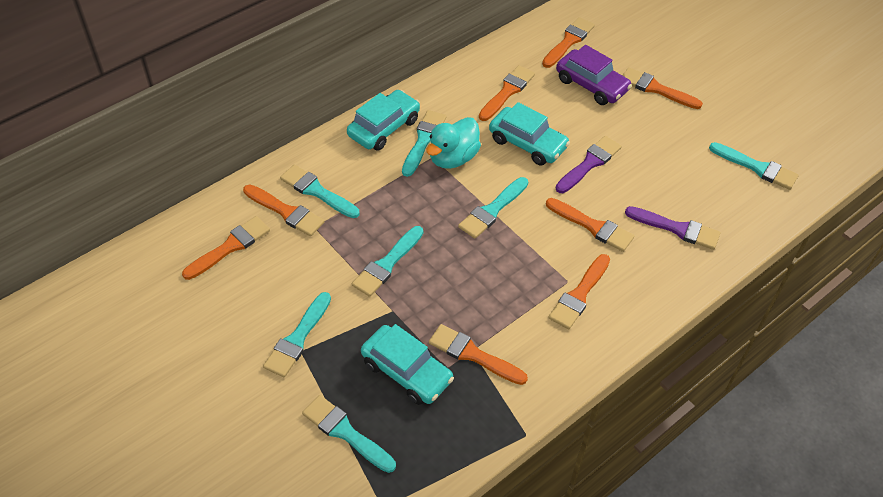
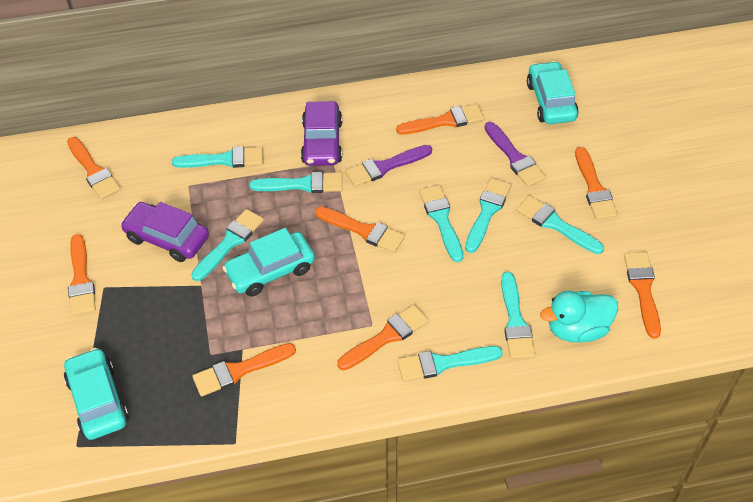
purple car: [556,45,632,105] = 1 -> [120,202,209,262] [301,101,342,166] = 2
turquoise brush: [263,292,331,377] [280,165,359,218] [302,395,396,473] [352,226,423,297] [402,110,447,177] [458,177,528,239] [709,142,799,190] = 7 -> [172,147,263,168] [191,209,264,281] [249,172,342,193] [397,346,503,381] [419,185,463,262] [465,178,511,253] [501,272,535,359] [516,196,604,254] = 8

